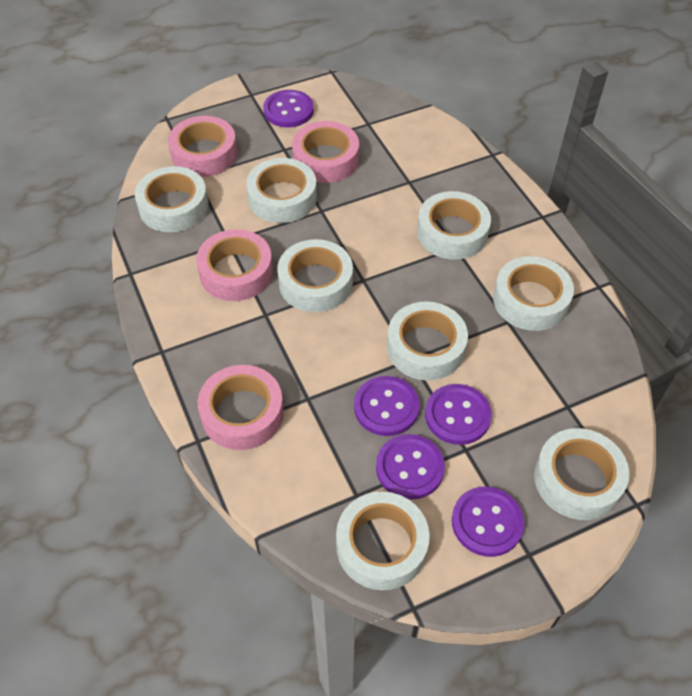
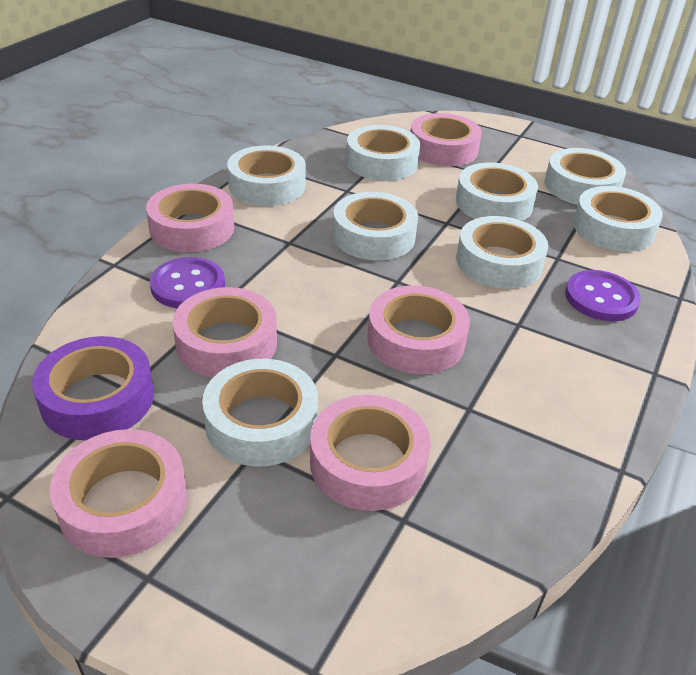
pink tape: [168,116,237,177] [196,229,273,301] [198,365,284,450] [292,121,359,183] = 4 -> [50,429,187,558] [146,184,234,252] [172,287,277,377] [310,395,431,511] [367,285,470,374] [411,113,482,166] = 6
purple button: [263,90,314,128] [354,376,420,436] [376,434,445,500] [425,384,492,445] [452,487,524,557] = 5 -> [150,257,225,308] [565,270,641,321] = 2
purple tape: none = 0 -> [32,336,154,440] = 1

